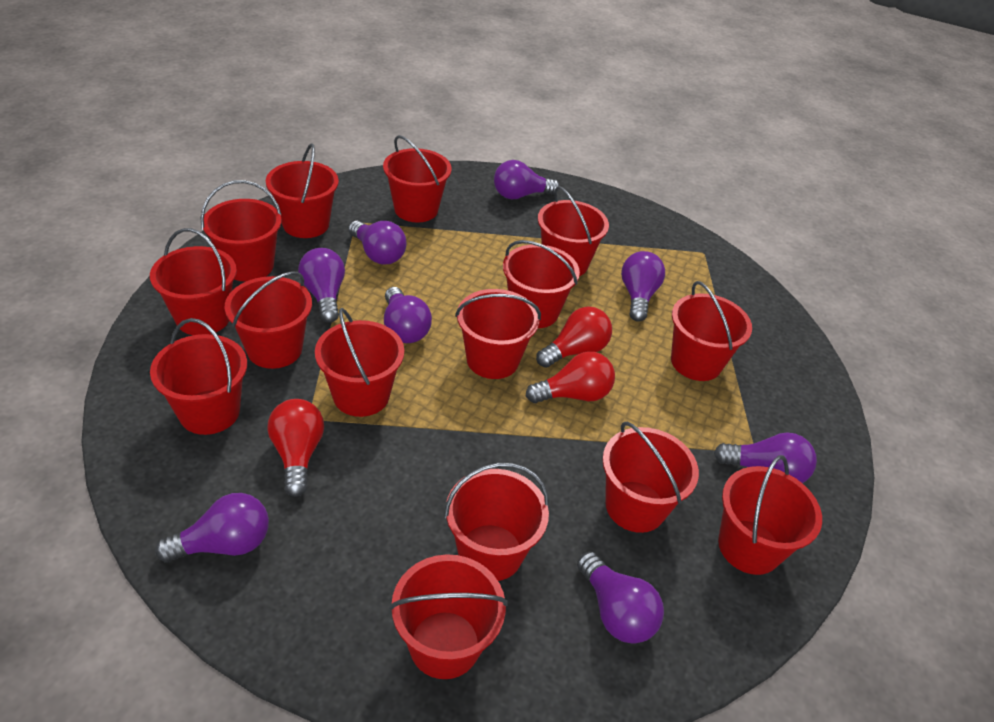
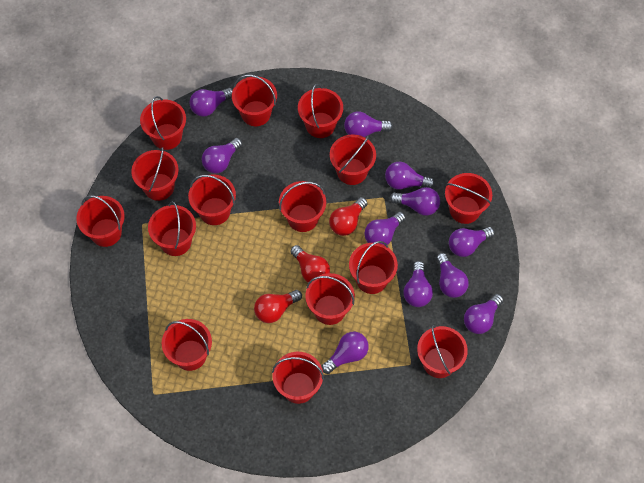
purple light bulb: [155,493,269,562] [298,248,345,323] [348,220,407,265] [384,287,432,343] [494,160,560,199] [577,552,664,644] [621,251,665,322] [714,433,817,483] = 8 -> [189,88,233,117] [202,138,242,173] [321,332,369,374] [344,112,393,137] [364,212,406,245] [385,162,435,190] [390,187,440,216] [404,261,433,307] [437,253,469,298] [449,227,495,257] [464,294,503,334] = 11

